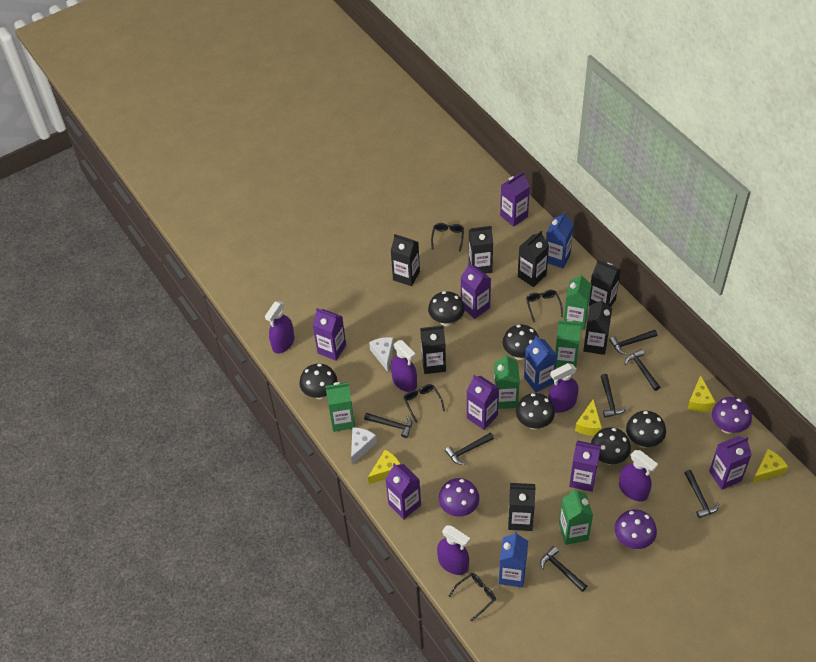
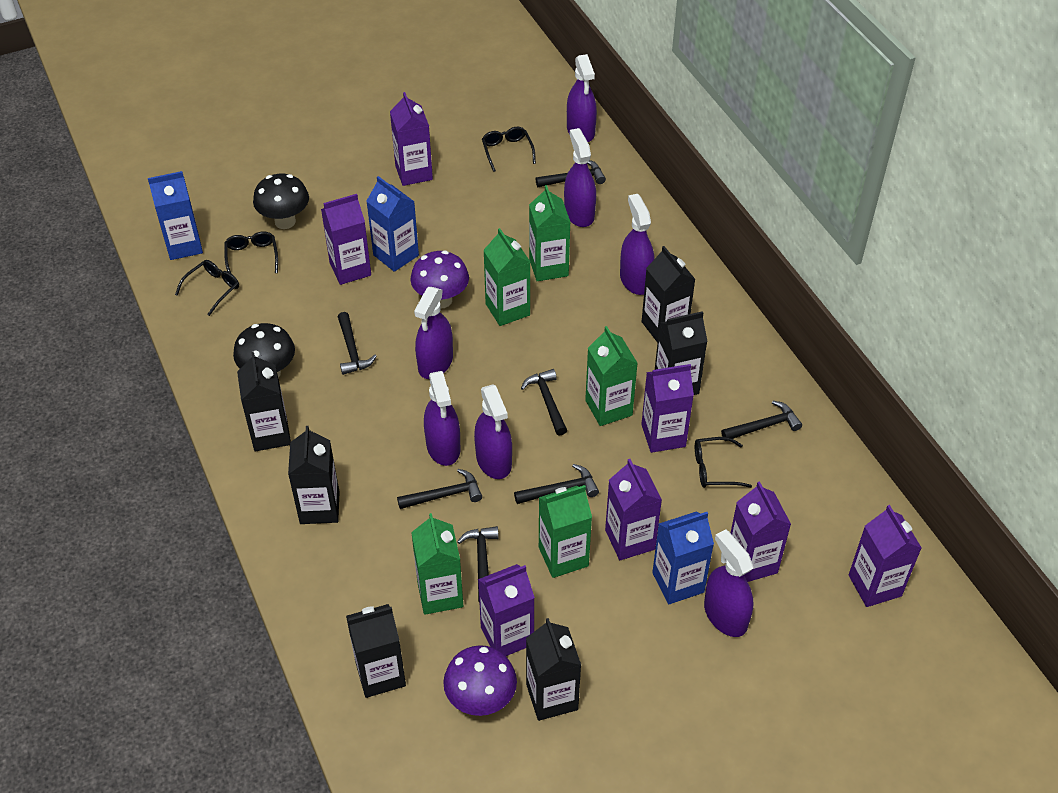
black carton: [391,234,420,286] [420,325,446,374] [469,226,493,274] [508,483,536,531] [518,231,549,287] [583,298,612,355] [589,260,621,307] = 7 -> [237,352,291,451] [288,426,340,524] [346,604,406,698] [526,618,581,721] [642,246,696,343] [655,311,708,395] = 6
black mushroom: [299,364,337,399] [428,291,465,326] [503,325,539,360] [516,393,555,430] [591,427,631,465] [626,411,666,448] = 6 -> [233,323,295,378] [253,174,309,229] = 2
purple mushroom: [439,478,479,517] [615,509,657,549] [712,397,752,434] = 3 -> [410,251,469,308] [443,645,517,716] = 2
purple spray bottle: [265,301,294,354] [391,340,417,392] [437,525,470,575] [548,363,579,413] [619,450,658,502] = 5 -> [414,287,453,379] [424,371,460,466] [474,384,512,479] [564,128,596,227] [567,54,597,142] [620,194,655,295] [704,530,753,637] = 7
white cheese: [351,427,377,465] [369,337,394,372] = 2 -> none = 0
yellow cheese: [368,450,400,484] [575,399,602,436] [687,375,716,412] [752,449,788,483] = 4 -> none = 0

